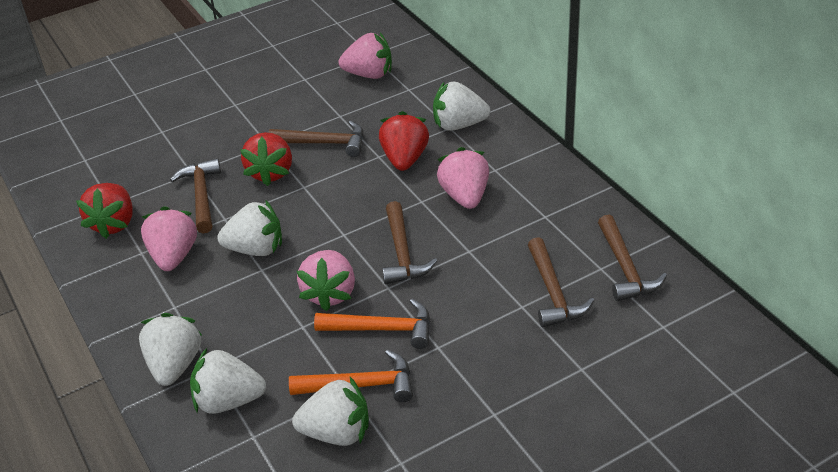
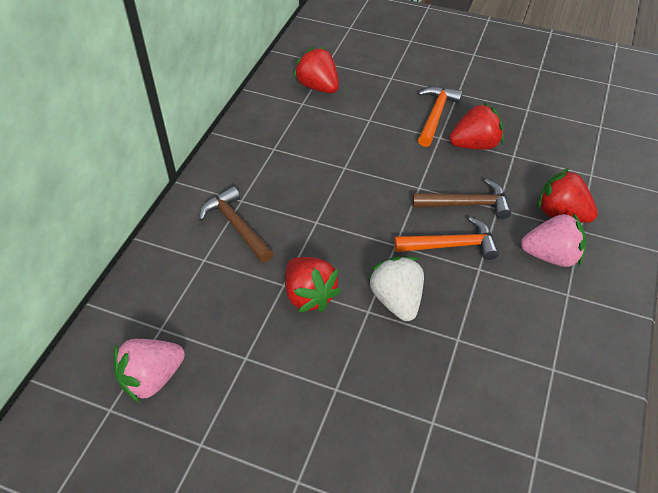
brown hammer: [170,158,221,233] [268,121,363,157] [382,201,437,284] [528,237,594,327] [598,215,667,301] = 5 -> [199,186,273,263] [412,179,511,219] = 2
pink strawberry: [141,206,197,271] [297,250,355,311] [339,33,392,79] [437,147,489,209] = 4 -> [114,339,185,403] [521,213,587,267] = 2
red strawberry: [76,183,133,239] [240,132,292,186] [379,111,429,171] = 3 -> [285,257,342,313] [294,47,339,93] [449,102,504,150] [537,168,598,223] = 4
white strawberry: [139,313,203,386] [190,348,266,414] [217,200,282,256] [292,377,369,446] [433,81,490,131] = 5 -> [368,256,424,321] = 1

